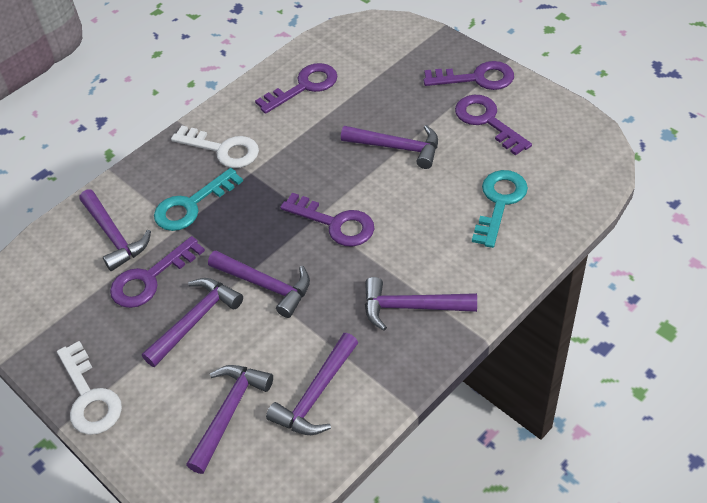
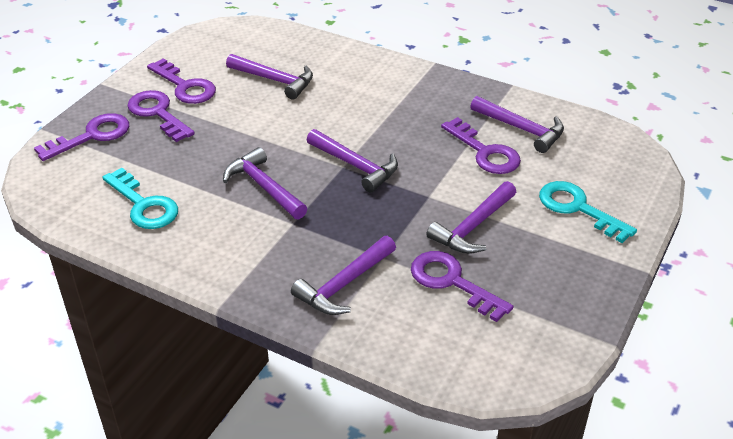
purple hammer: [79,190,151,271] [142,278,243,367] [186,365,273,474] [208,251,310,318] [266,333,358,435] [341,125,438,169] [365,277,477,331] = 7 -> [223,147,307,220] [226,54,313,100] [291,236,396,315] [307,129,398,193] [426,181,516,254] [470,96,564,153] = 6
white key: [57,341,122,435] [171,126,259,168] = 2 -> none = 0

